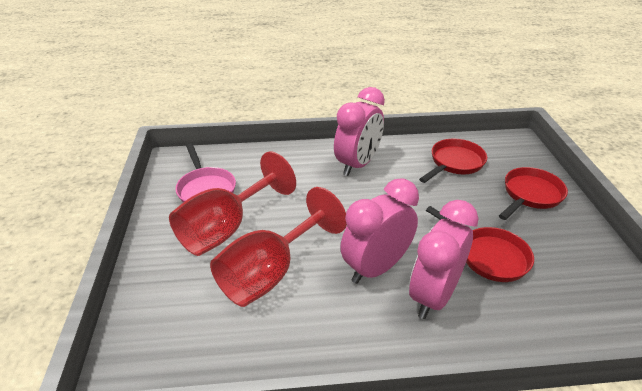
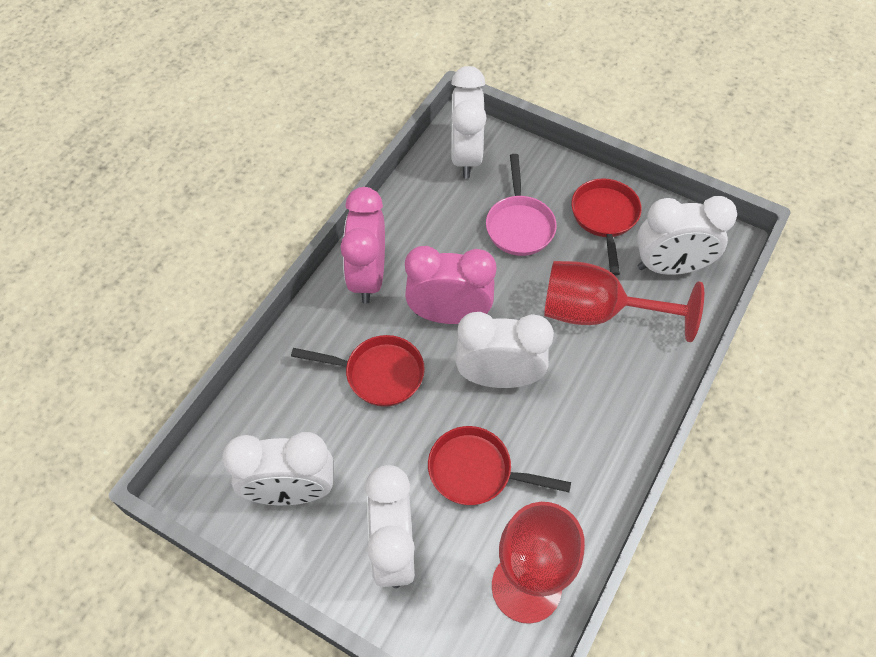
pink clock: [334,87,385,176] [340,178,419,284] [409,200,478,319] = 3 -> [340,187,385,304] [405,246,496,324] = 2
white clock: none = 0 -> [222,432,333,505] [365,465,415,588] [451,66,486,178] [456,312,554,388] [637,196,737,275] = 5

